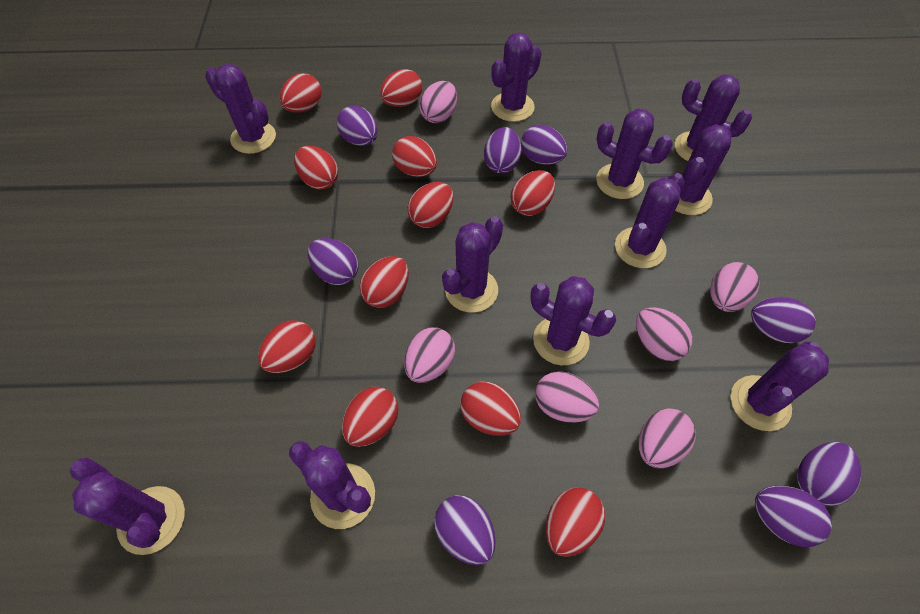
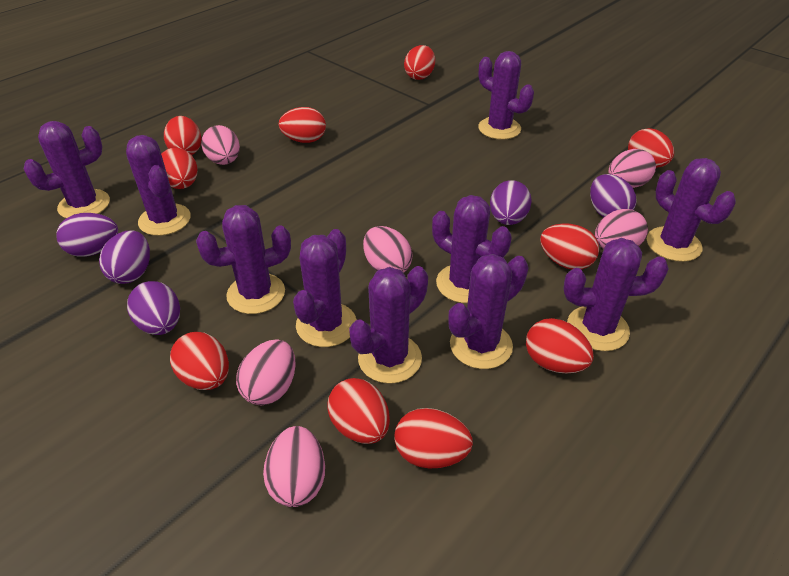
purple cactus: [70,458,185,555] [205,64,276,154] [289,441,375,529] [442,216,503,313] [491,32,541,122] [531,276,616,365] [596,108,673,199] [615,173,685,268] [675,74,752,161] [675,124,732,215] [731,342,829,431] = 11 -> [23,121,110,218] [126,135,191,236] [196,205,291,314] [293,229,357,347] [349,266,428,384] [432,195,512,303] [448,254,529,369] [478,51,534,140] [563,238,669,351] [647,158,736,262] = 10
purple egg: [308,238,358,285] [337,106,378,146] [434,495,496,565] [484,127,522,173] [521,124,567,165] [751,297,816,343] [755,486,832,547] [797,442,861,507] = 8 -> [56,213,118,257] [99,230,150,284] [127,281,180,335] [490,180,532,225] [590,174,637,217] = 5
red egg: [258,320,316,373] [280,73,322,113] [294,146,338,190] [342,387,398,447] [360,256,409,308] [380,69,422,107] [392,136,437,177] [408,182,453,228] [460,382,521,436] [511,170,555,216] [546,487,605,557] = 11 -> [161,148,197,189] [164,116,201,155] [170,332,229,390] [278,107,326,143] [327,378,390,444] [394,408,473,468] [404,45,435,80] [526,318,594,373] [540,223,599,269] [628,128,674,168] = 10

